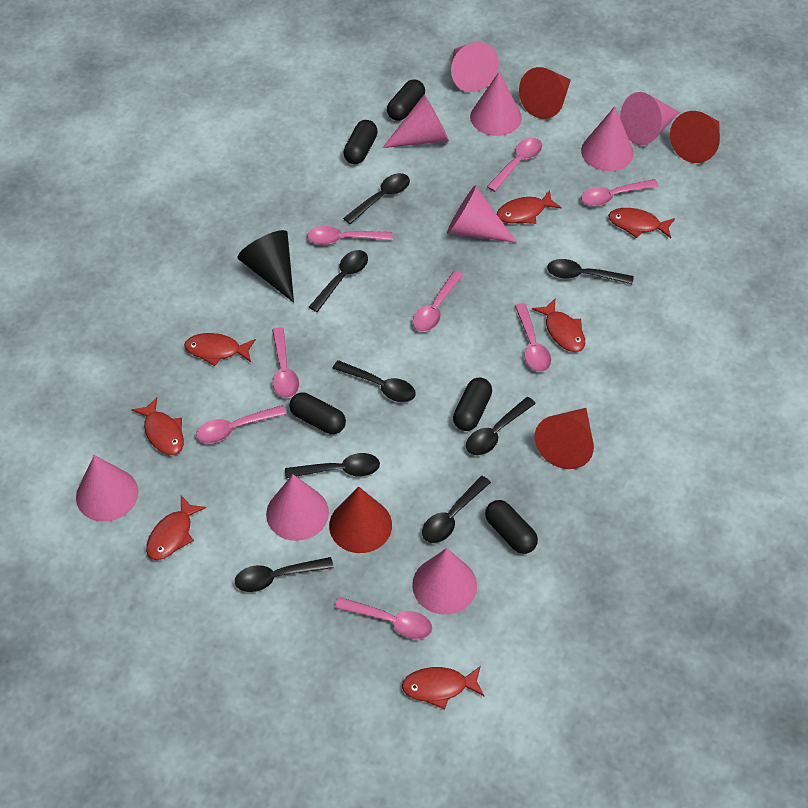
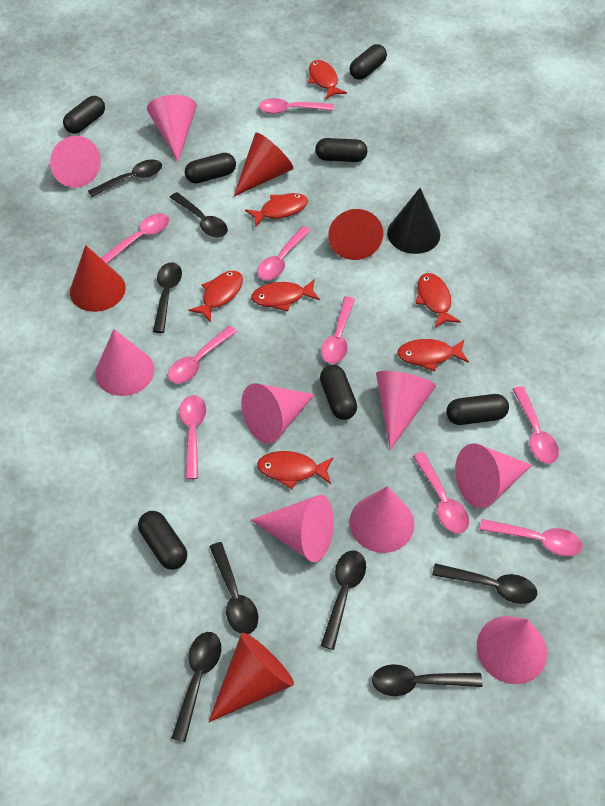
black capsule: [289,392,346,434] [343,120,378,164] [387,79,425,121] [453,378,492,431] [485,500,538,554] = 5 -> [63,96,105,134] [138,511,187,570] [185,153,236,184] [315,138,368,162] [320,365,357,420] [349,44,387,80] [446,394,509,425] = 7
pink spoon: [196,405,287,444] [272,327,299,398] [307,226,392,245] [335,597,432,639] [413,271,463,332] [487,138,542,192] [515,303,551,372] [581,179,659,206] = 8 -> [101,213,169,263] [168,325,237,384] [179,395,206,480] [257,226,311,280] [259,98,334,114] [321,297,355,364] [413,452,469,534] [479,519,582,556] [513,386,559,464] = 9

